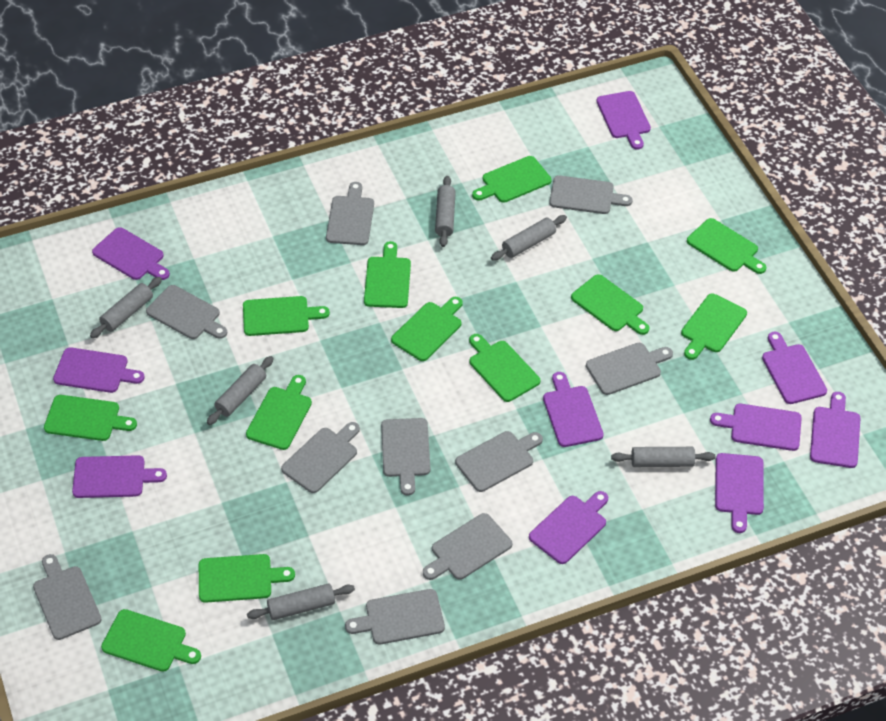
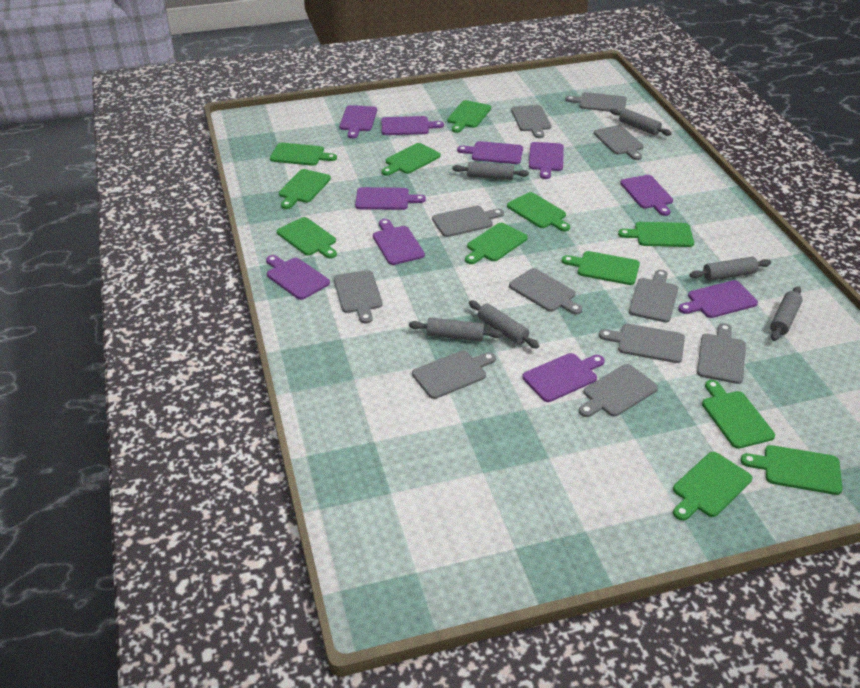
grey cutting board: [33,554,102,640] [146,285,227,339] [281,422,360,493] [326,182,374,245] [345,589,445,645] [381,418,430,495] [423,513,512,580] [455,431,543,492] [549,175,632,214] [586,343,673,395] = 10 -> [334,270,383,324] [412,350,496,399] [432,206,504,237] [509,268,582,314] [511,105,551,138] [566,92,627,112] [579,364,658,417] [594,125,644,160] [599,324,685,363] [629,270,678,322] [697,323,746,384] = 11

